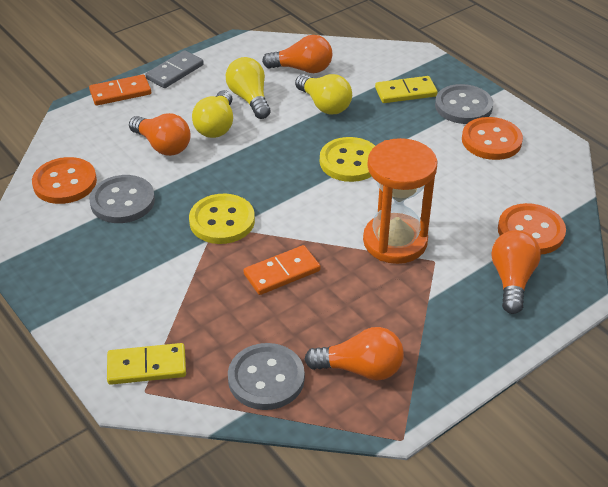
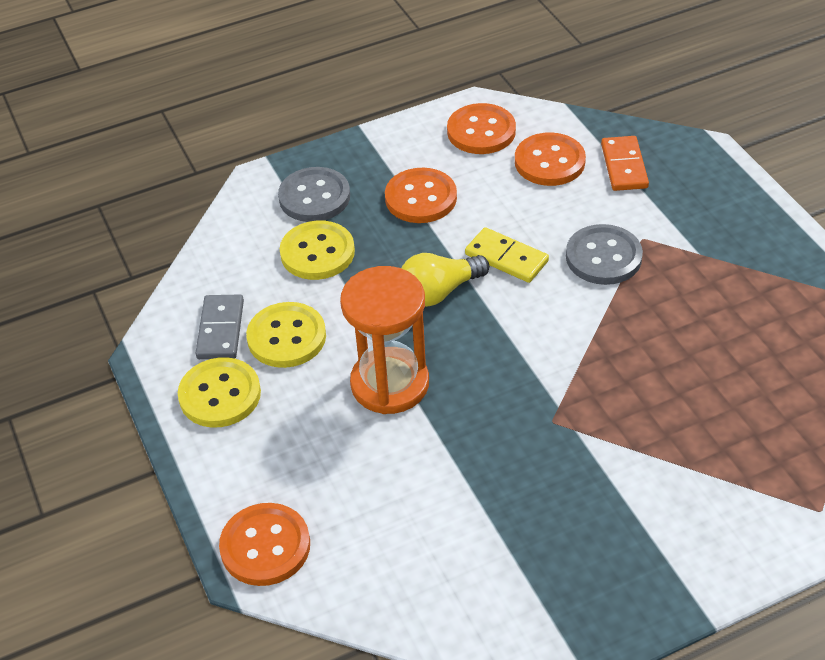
grey button: [89,175,155,223] [228,343,305,410] [435,84,493,124] = 3 -> [278,167,350,222] [566,224,643,285] = 2
orange button: [32,157,97,204] [462,117,523,160] [498,203,566,255] = 3 -> [219,503,310,586] [385,168,457,223] [447,103,516,154] [515,132,586,186] = 4
orange domino: [89,74,151,106] [244,245,320,295] = 2 -> [601,136,649,191] = 1
orange light bulb: [129,113,191,156] [262,35,332,73] [304,327,404,381] [491,230,541,314] = 4 -> none = 0
yellow button: [189,194,255,244] [320,137,375,182] = 2 -> [178,357,261,428] [246,302,326,368] [280,220,355,280] = 3
yellow domino: [107,343,186,385] [375,76,437,103] = 2 -> [465,227,549,283] = 1
yellow light bulb: [192,90,233,138] [226,57,271,119] [295,74,352,115] = 3 -> [401,253,489,307] = 1

